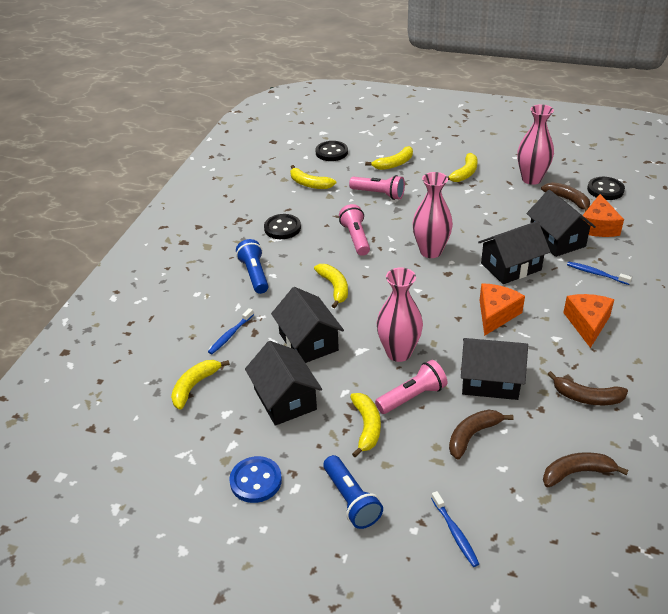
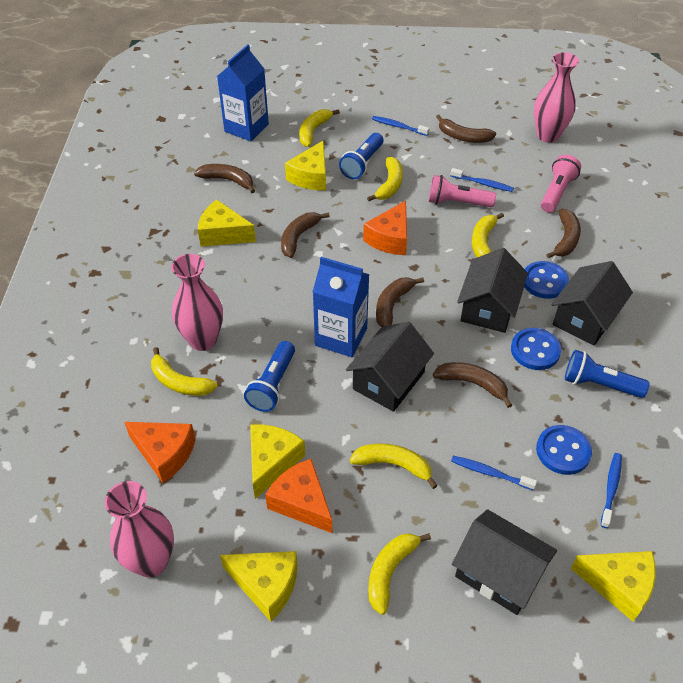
black button: [264,214,301,239] [316,141,348,161] [587,177,625,200] = 3 -> none = 0
black house: [245,341,322,426] [271,287,344,363] [461,338,528,400] [478,221,550,284] [526,190,596,257] = 5 -> [346,322,434,412] [452,509,557,615] [457,248,528,333] [551,261,633,346] = 4
blue button: [229,456,282,503] = 1 -> [511,328,561,370] [524,261,569,299] [536,425,592,475] = 3
blue carton: none = 0 -> [217,44,269,141] [313,257,370,357] = 2
blue flashlight: [236,239,268,294] [323,455,383,529] = 2 -> [244,341,295,412] [339,133,383,179] [565,350,650,398] = 3
blue toothbrush: [208,308,254,354] [431,491,479,567] [567,262,632,285] = 3 -> [372,116,430,136] [451,168,514,192] [451,456,537,490] [601,453,622,528] = 4
brown banana: [449,410,514,460] [541,182,590,212] [543,452,628,488] [548,371,628,405] = 4 -> [194,164,255,193] [281,212,330,258] [376,277,424,327] [433,362,512,408] [436,115,496,143] [547,209,581,258] = 6
pink flashlight: [339,204,370,256] [349,175,405,200] [375,360,448,414] = 3 -> [428,175,496,207] [541,155,581,213] = 2
yellow cheese: none = 0 -> [198,200,256,247] [220,551,297,621] [250,424,305,499] [285,141,326,191] [571,551,656,622] = 5

